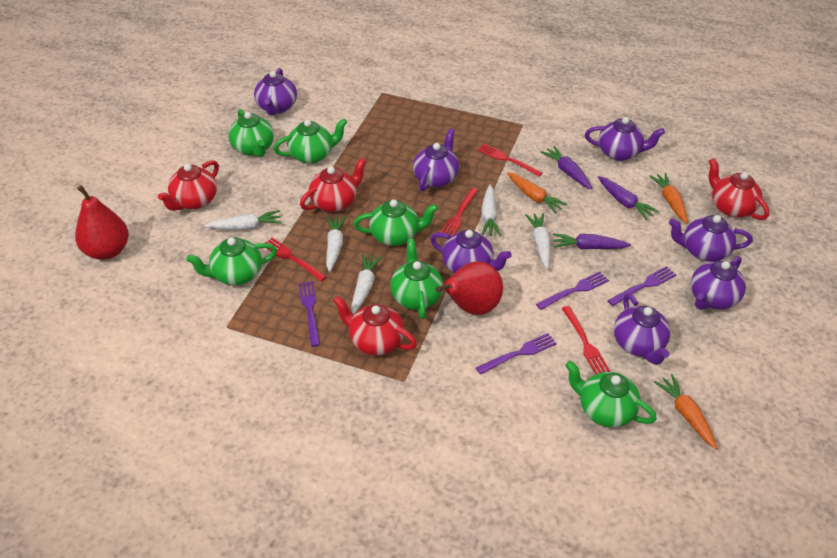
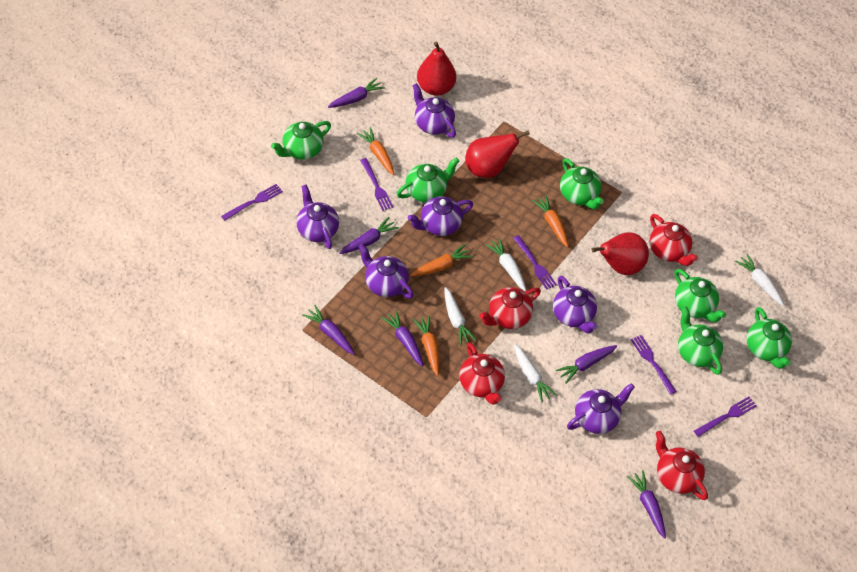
orange carrot: [507,172,568,214] [649,173,688,223] [654,374,717,449] = 3 -> [357,127,394,175] [410,244,473,276] [413,315,439,376] [532,195,569,247] = 4
purple carrot: [541,146,592,189] [553,233,631,249] [598,176,659,220] = 3 -> [302,305,355,355] [328,78,385,108] [339,217,399,254] [381,310,423,367] [556,345,617,383] [627,470,666,539] = 6
purple fork: [299,281,320,347] [476,333,557,375] [536,271,609,310] [607,266,676,306] = 4 -> [221,184,283,221] [360,158,393,211] [513,235,557,290] [631,335,677,395] [694,397,757,437] = 5
purple teapot: [254,68,297,115] [413,129,459,191] [430,230,512,273] [585,117,665,161] [614,293,671,365] [669,215,753,262] [691,256,746,310] = 7 -> [296,185,339,249] [358,244,414,298] [408,196,473,236] [412,83,456,138] [553,276,597,333] [567,383,635,434] = 6
red fork: [265,238,327,281] [440,188,478,236] [477,143,543,177] [562,306,610,375] = 4 -> none = 0
red pear: [75,185,129,260] [436,262,503,315] = 2 -> [417,42,456,96] [465,130,530,178] [592,232,649,275] = 3
white carrot: [204,210,282,230] [326,216,346,272] [351,253,382,314] [481,185,501,237] [525,213,551,269] = 5 -> [445,287,477,346] [485,238,526,291] [514,344,557,403] [735,254,784,306] = 4

